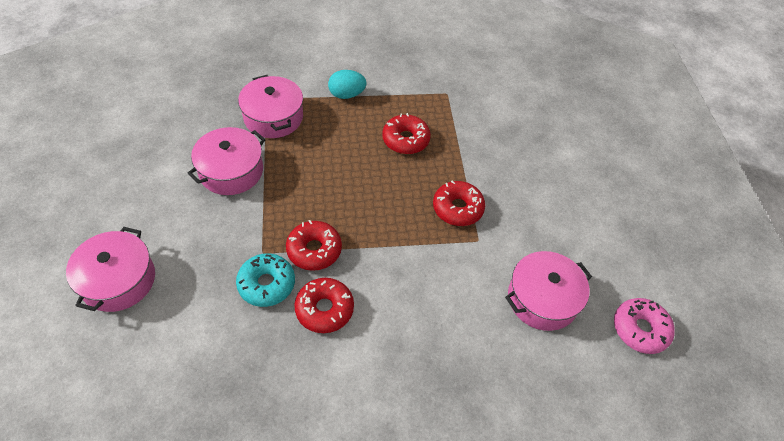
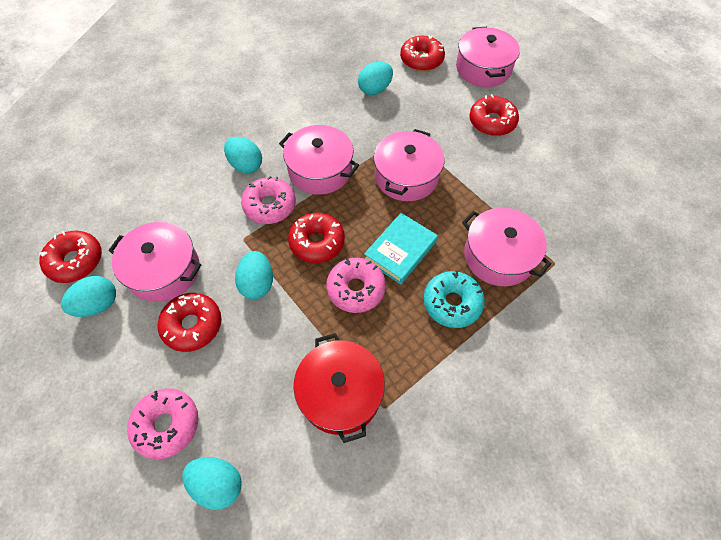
pink donut: [614,298,675,354] = 1 -> [127,388,198,459] [241,176,296,224] [326,258,386,313] = 3
pink pot: [66,227,155,312] [188,127,266,195] [238,75,303,138] [505,251,592,331] = 4 -> [108,222,201,302] [279,125,359,195] [374,129,444,201] [456,27,520,87] [462,208,551,286] = 5
red donut: [286,220,342,271] [294,278,354,333] [382,113,431,154] [433,180,485,226] = 4 -> [39,231,102,283] [158,293,221,352] [288,212,345,263] [400,36,445,71] [469,94,519,136] = 5
red pot: none = 0 -> [294,333,385,443] = 1
turquoise book: none = 0 -> [364,213,438,284] = 1
turquoise egg: [328,70,367,99] = 1 -> [61,276,116,317] [182,457,242,510] [224,137,262,174] [235,251,273,299] [358,62,393,95] = 5

